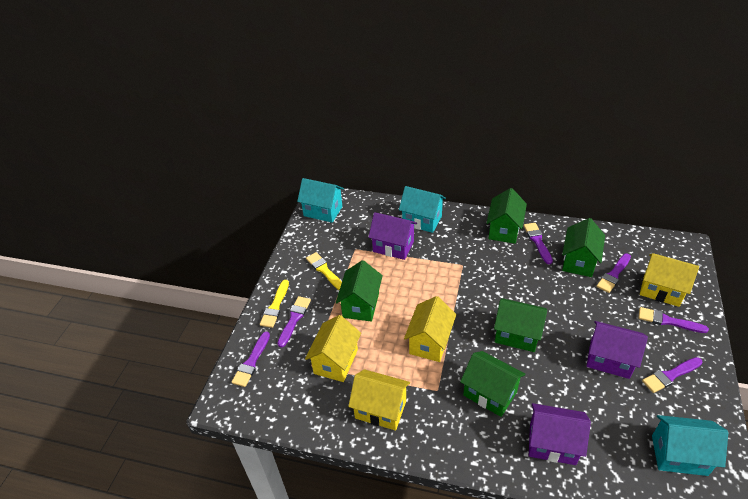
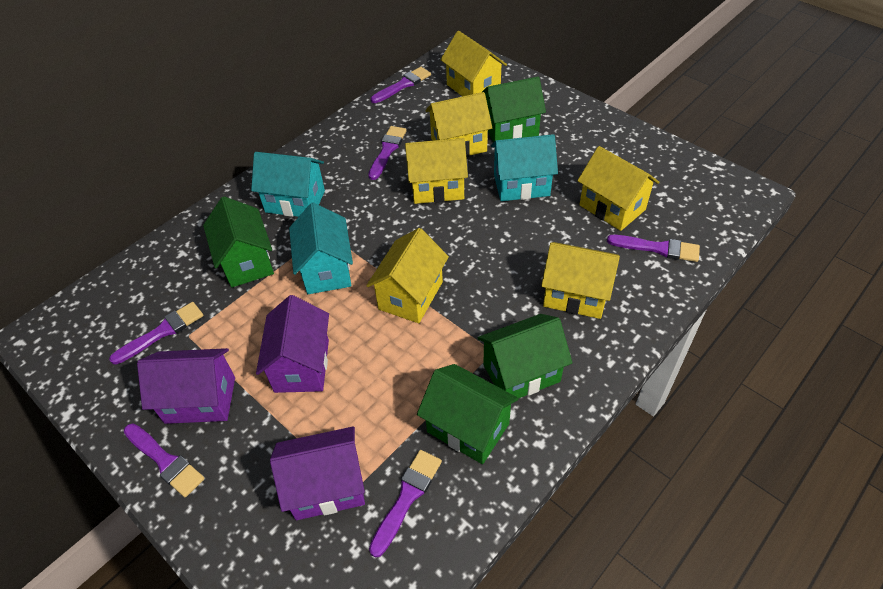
green house: [336,260,383,322] [460,351,525,417] [486,188,527,244] [494,298,547,352] [562,218,605,277] = 5 -> [203,196,274,288] [417,364,519,464] [477,314,573,398] [482,77,546,143] = 4
yellow brush: [260,280,289,328] [306,252,342,290] = 2 -> none = 0
yellow house: [305,315,361,382] [348,369,410,431] [404,296,456,362] [640,253,699,307] = 4 -> [366,228,449,323] [405,138,468,204] [425,92,492,157] [440,31,507,96] [541,242,620,319] [577,146,659,231] = 6

